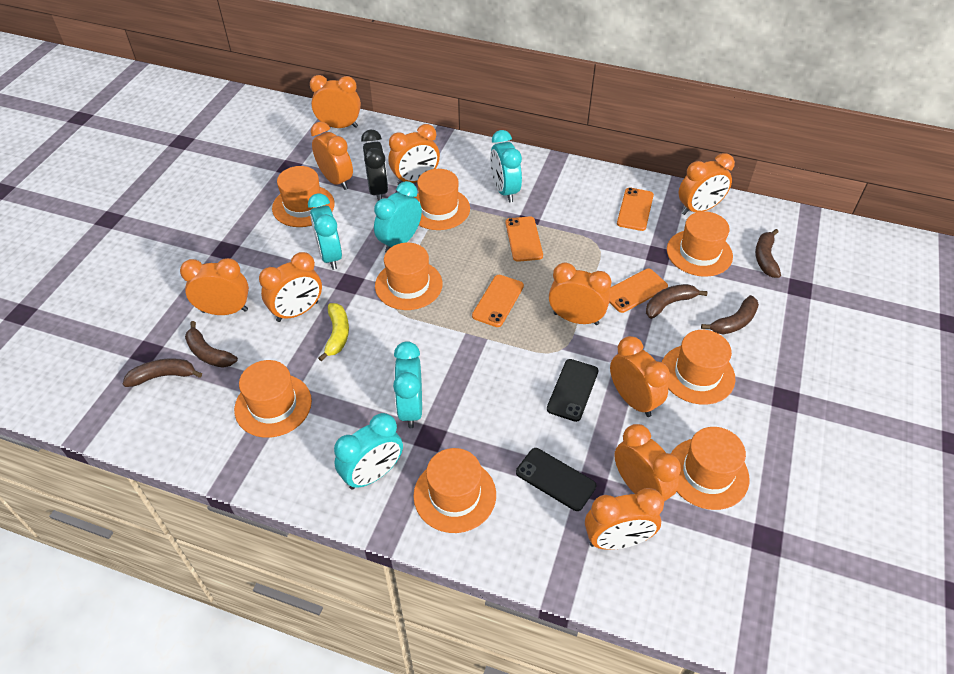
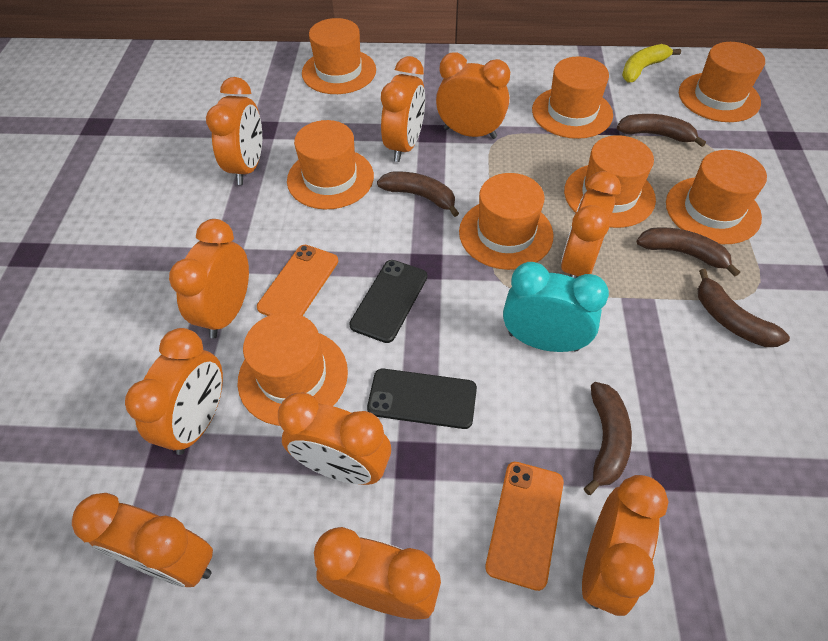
black clock: [361,130,388,201] = 1 -> none = 0
orange phone: [472,275,524,327] [506,216,543,262] [609,269,668,313] [617,188,654,231] = 4 -> [257,245,338,316] [485,462,564,591] = 2
turquoise clock: [308,193,342,270] [334,413,403,490] [374,181,422,252] [393,341,422,428] [490,130,522,202] = 5 -> [503,262,609,352] = 1

